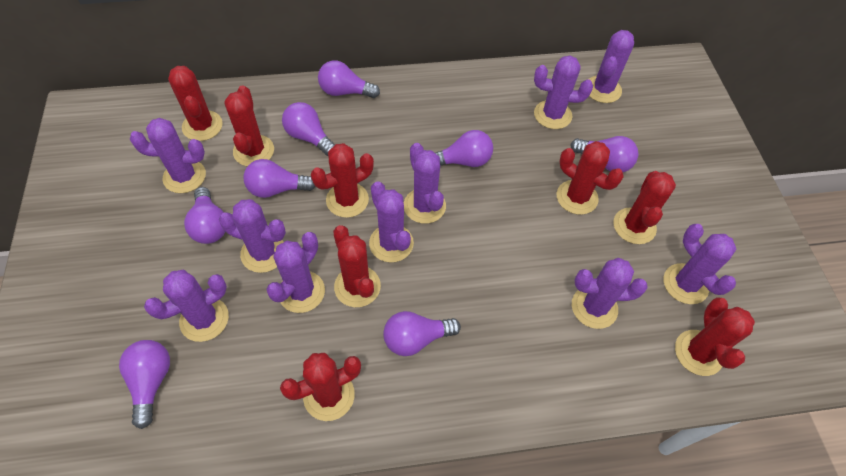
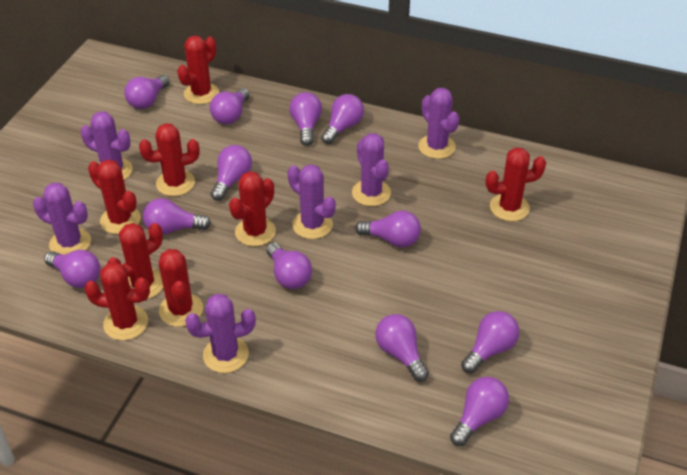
purple cactus: [130,118,206,193] [144,270,229,342] [219,199,286,273] [266,232,325,313] [369,181,414,262] [404,143,446,224] [534,56,593,129] [572,258,648,329] [588,30,634,103] [664,224,736,304] = 10 -> [33,183,91,255] [81,111,133,180] [185,294,256,373] [287,164,336,239] [352,133,391,206] [418,88,460,159] = 6
purple light bulb: [119,340,170,429] [184,187,225,244] [243,159,315,198] [282,102,335,156] [318,61,380,98] [383,311,461,356] [434,130,493,167] [570,136,639,172] = 8 -> [44,250,101,288] [124,75,170,109] [143,198,211,235] [210,88,250,124] [211,145,252,201] [266,243,312,289] [289,92,322,146] [321,94,364,144] [355,211,421,247] [375,314,429,382] [450,377,509,446] [461,311,519,374] = 12

